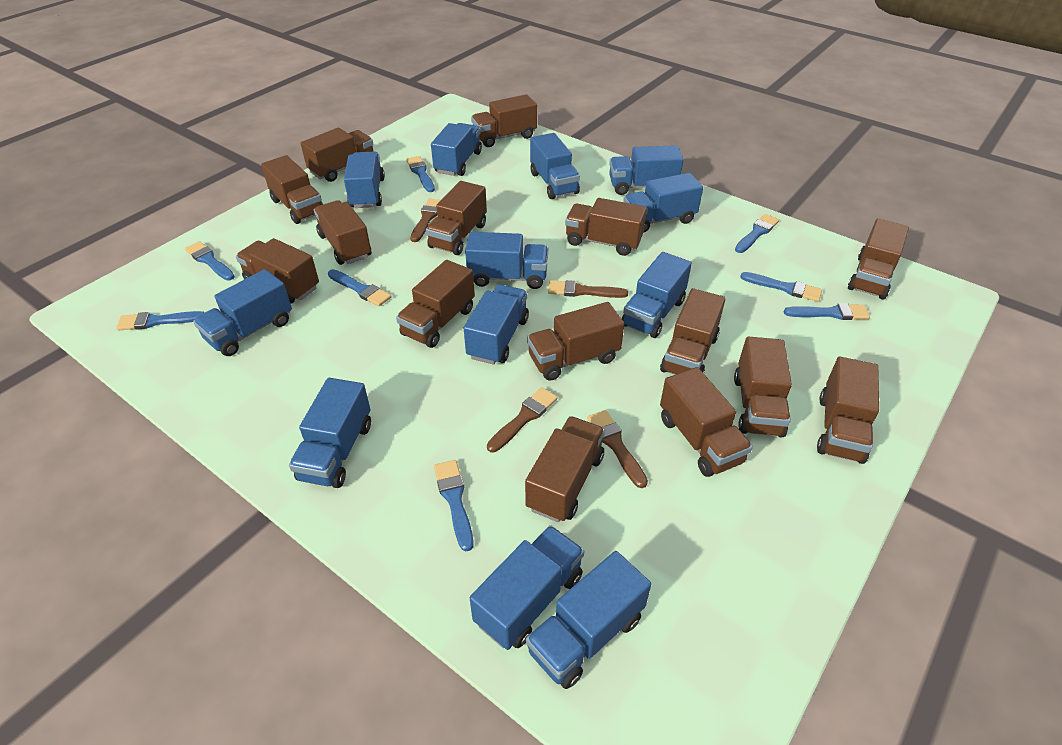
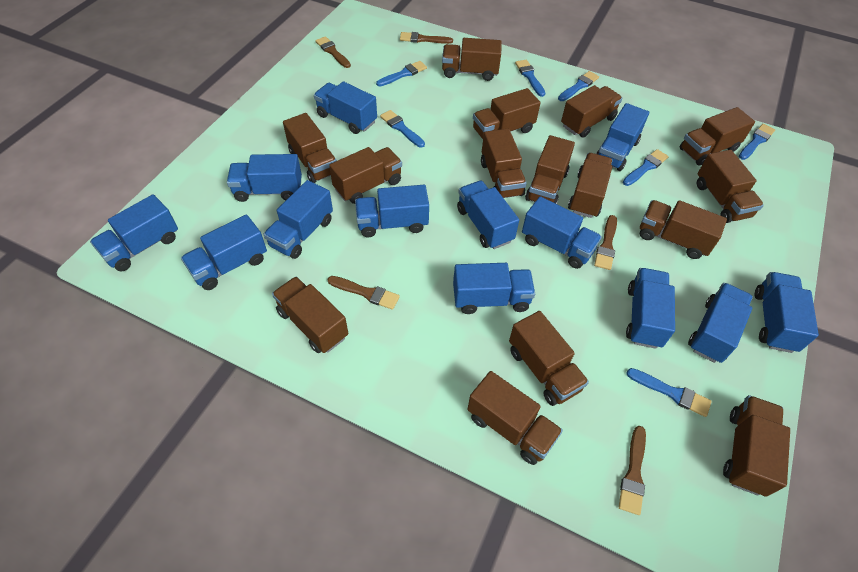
blue brush: [116,311,205,330] [185,241,235,281] [328,269,391,306] [406,156,435,192] [434,460,474,551] [735,214,779,253] [740,272,822,302] [784,303,870,320] = 8 -> [376,61,427,86] [380,110,425,148] [515,60,545,97] [558,71,599,101] [623,149,669,186] [626,368,712,417] [739,124,775,160] = 7
blue truck: [193,269,292,356] [289,378,371,488] [344,152,385,208] [431,123,482,176] [464,284,529,365] [465,232,548,289] [470,525,584,650] [526,551,651,689] [530,133,580,199] [609,145,684,195] [622,252,692,338] [623,173,703,232] = 12 -> [90,194,178,272] [181,214,267,290] [227,154,302,202] [264,180,333,259] [314,81,377,134] [355,185,429,237] [453,263,535,314] [457,181,519,249] [522,196,602,269] [596,103,649,171] [626,268,675,349] [688,283,753,363] [755,272,819,353] = 13
brown brush: [410,199,441,242] [487,387,558,452] [548,280,628,298] [587,410,648,488] = 4 -> [315,36,351,68] [327,276,400,310] [400,32,453,44] [594,215,617,270] [619,426,646,515] = 5

